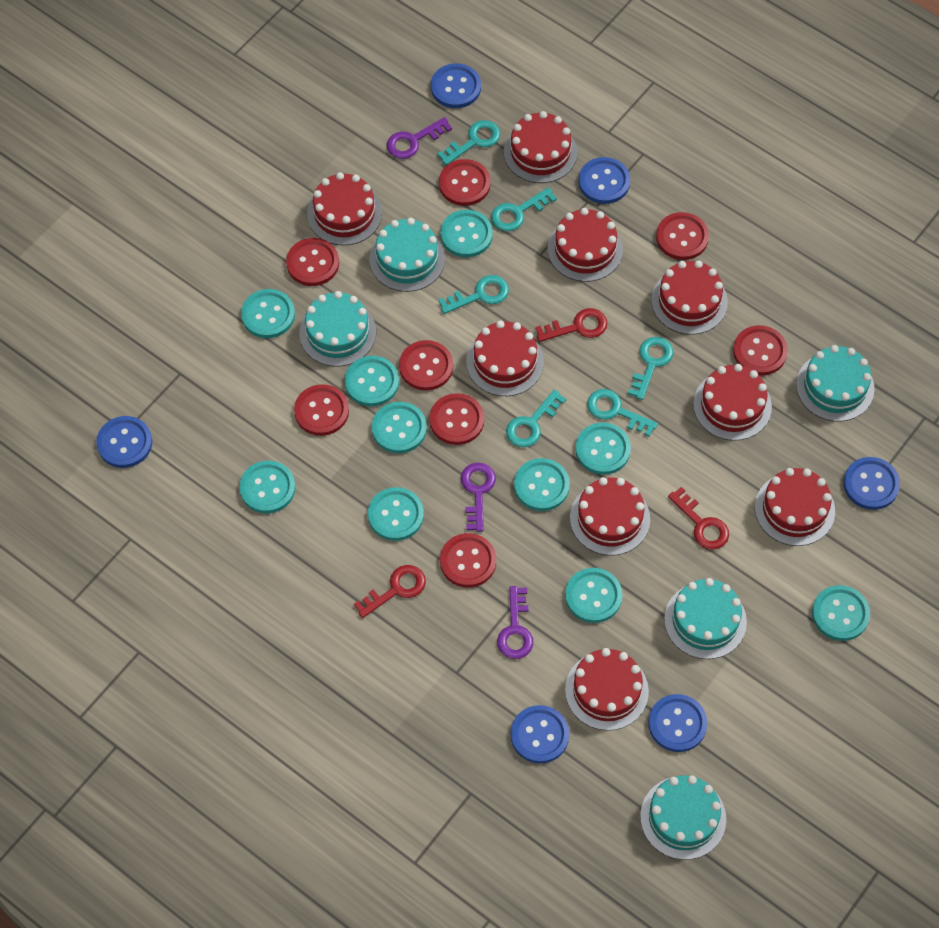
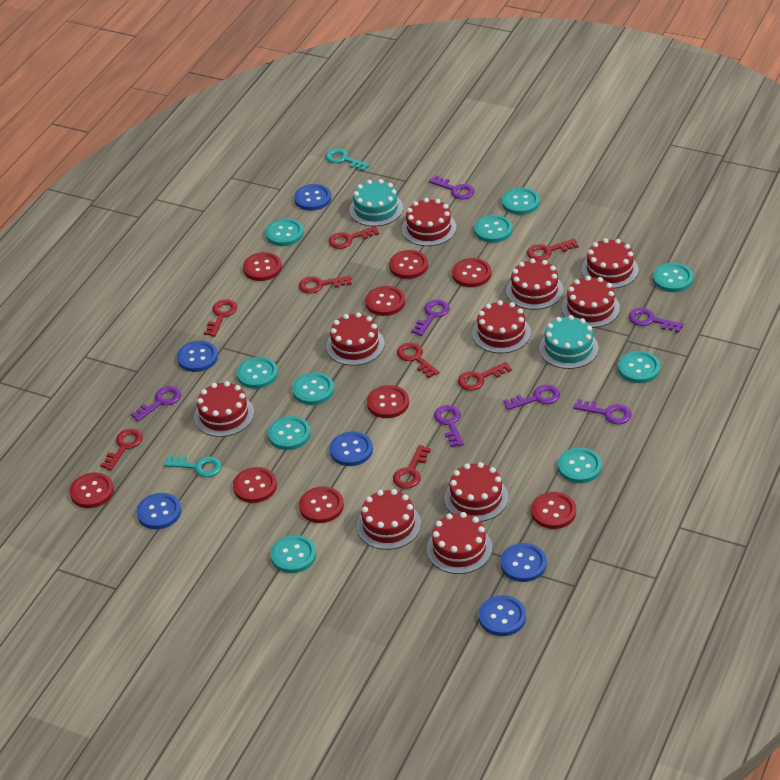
purple key: [387,117,452,159] [461,463,496,532] [497,586,533,659] = 3 -> [131,386,181,422] [411,300,450,336] [429,175,475,200] [434,405,464,447] [504,385,560,410] [574,399,632,424] [629,308,684,333] = 7
red button: [286,238,339,286] [294,384,349,436] [399,340,453,391] [430,393,484,445] [439,159,491,206] [440,533,496,588] [656,212,709,260] [733,325,788,376] = 8 -> [69,473,114,508] [233,467,277,503] [243,252,282,281] [299,486,344,523] [365,286,405,316] [367,385,409,418] [389,250,428,279] [452,258,491,287] [531,492,576,529] = 9
red cake: [307,172,382,246] [466,321,544,396] [504,111,577,183] [548,208,623,282] [565,648,649,731] [570,477,650,556] [651,260,728,334] [693,364,772,441] [755,468,835,546] = 9 -> [194,381,254,437] [326,312,385,366] [357,489,421,550] [402,198,456,246] [427,512,492,574] [444,462,508,522] [472,300,531,353] [506,258,563,310] [562,276,620,328] [582,238,638,289] = 10
red key: [354,565,426,618] [535,308,607,342] [668,487,729,550] = 3 -> [100,429,143,471] [204,300,237,337] [299,276,352,294] [328,226,379,249] [393,445,431,489] [397,343,439,378] [458,362,512,391] [527,239,579,261] = 8
turquoise cake: [299,291,376,367] [370,218,445,292] [640,775,726,860] [664,578,747,659] [796,345,875,422] = 5 -> [349,179,403,226] [539,315,599,369] = 2
turquoise key: [437,120,501,165] [438,275,509,314] [491,187,557,231] [506,389,566,447] [587,389,658,437] [628,337,673,400] = 6 -> [164,455,222,477] [325,148,370,171] = 2

